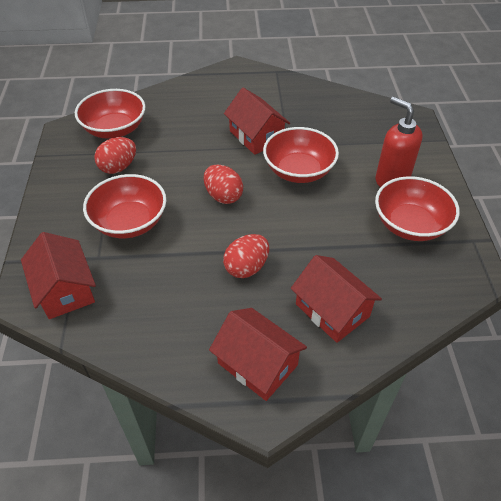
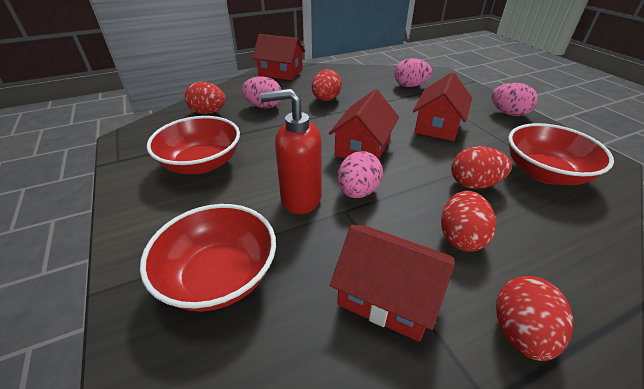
pink egg: none = 0 -> [242,76,281,108] [338,151,383,198] [394,58,432,87] [491,83,538,116] = 4
red bowl: [75,89,145,139] [83,174,166,238] [263,127,339,183] [375,176,460,241] = 4 -> [140,204,276,311] [147,116,240,174] [508,123,614,185] = 3
red egg: [94,137,136,174] [204,165,243,204] [223,234,269,278] = 3 -> [185,82,226,114] [312,69,342,101] [441,191,497,252] [451,146,512,189] [496,276,573,361] = 5

